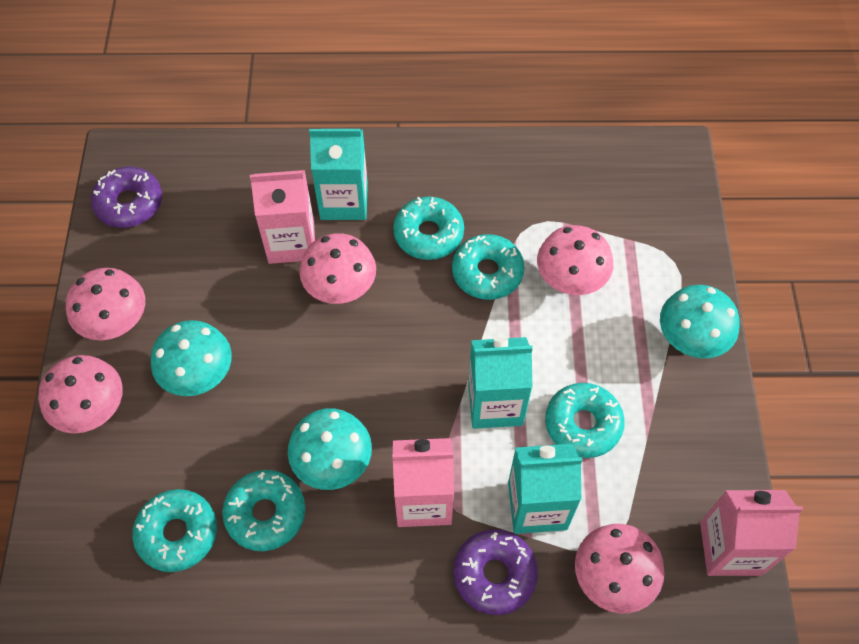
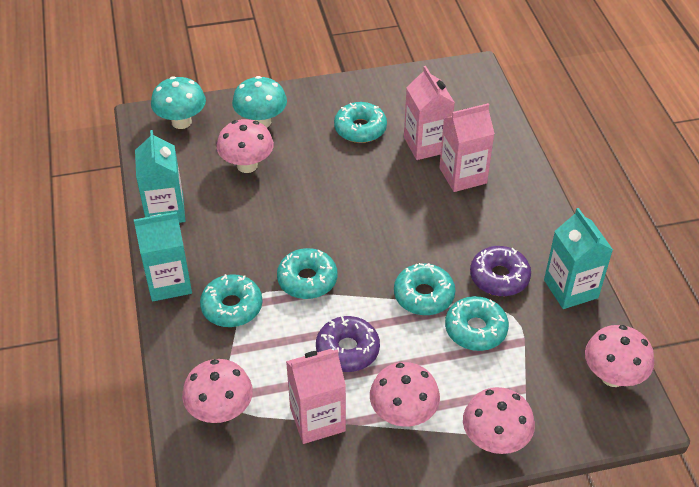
turquoise mushroom: [151,320,232,396] [288,408,372,490] [660,285,740,358] = 3 -> [151,76,206,129] [232,76,287,128] = 2

